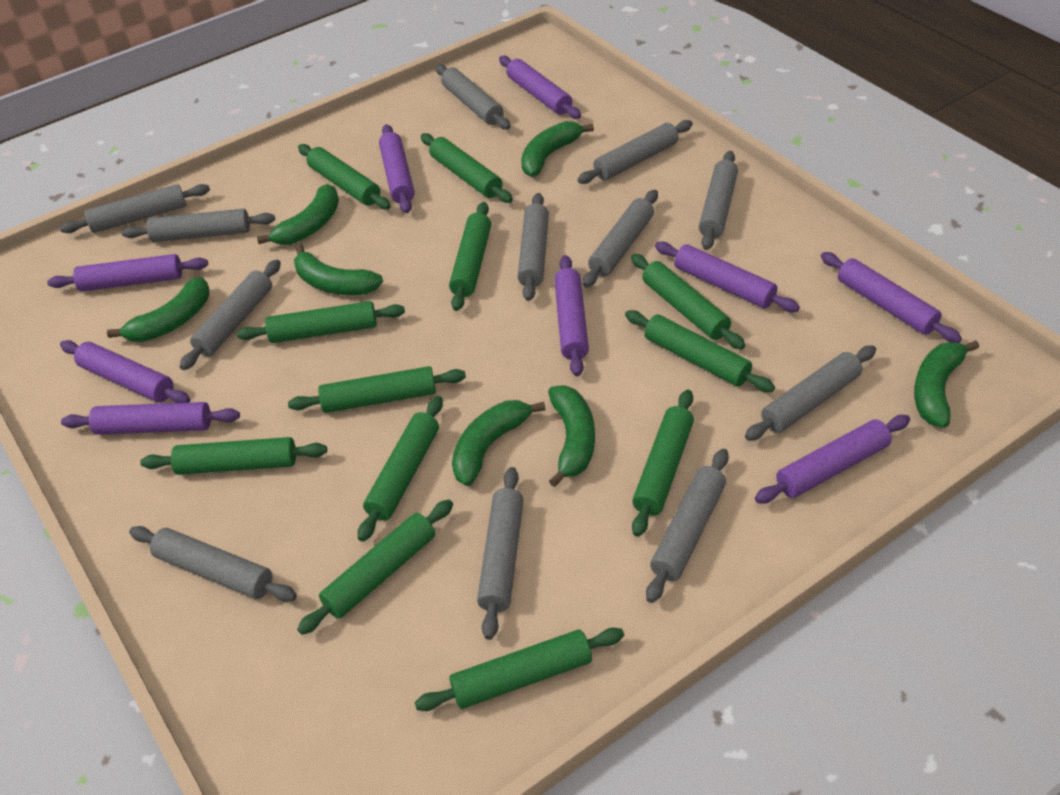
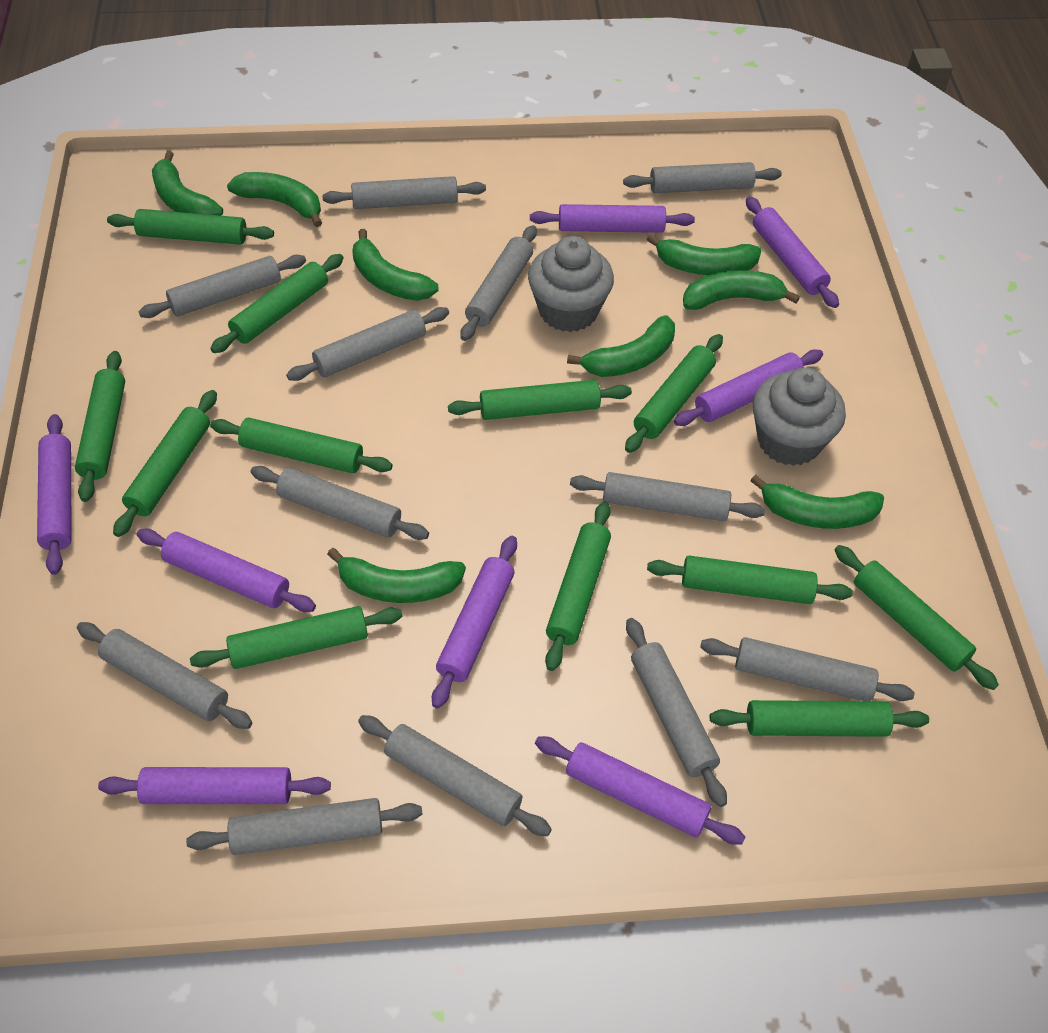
green banana: [107,277,209,342] [257,184,339,245] [294,244,383,295] [452,400,546,486] [521,121,594,177] [548,386,595,487] [914,340,979,428] = 7 -> [152,151,223,216] [227,172,322,227] [327,548,466,603] [352,229,439,301] [567,316,675,377] [647,234,761,275] [683,270,800,310] [750,475,884,529] = 8
grey cupcake: none = 0 -> [528,236,614,332] [753,367,846,466] = 2
purple rolling pin: [47,254,208,292] [60,340,190,403] [61,402,240,435] [379,124,414,213] [499,56,581,119] [554,255,589,376] [655,242,800,312] [755,415,910,504] [821,252,962,343] = 9 -> [37,414,72,575] [98,767,331,804] [137,529,316,612] [432,536,517,709] [530,204,695,233] [535,736,745,845] [674,349,823,426] [746,196,839,308] = 8

